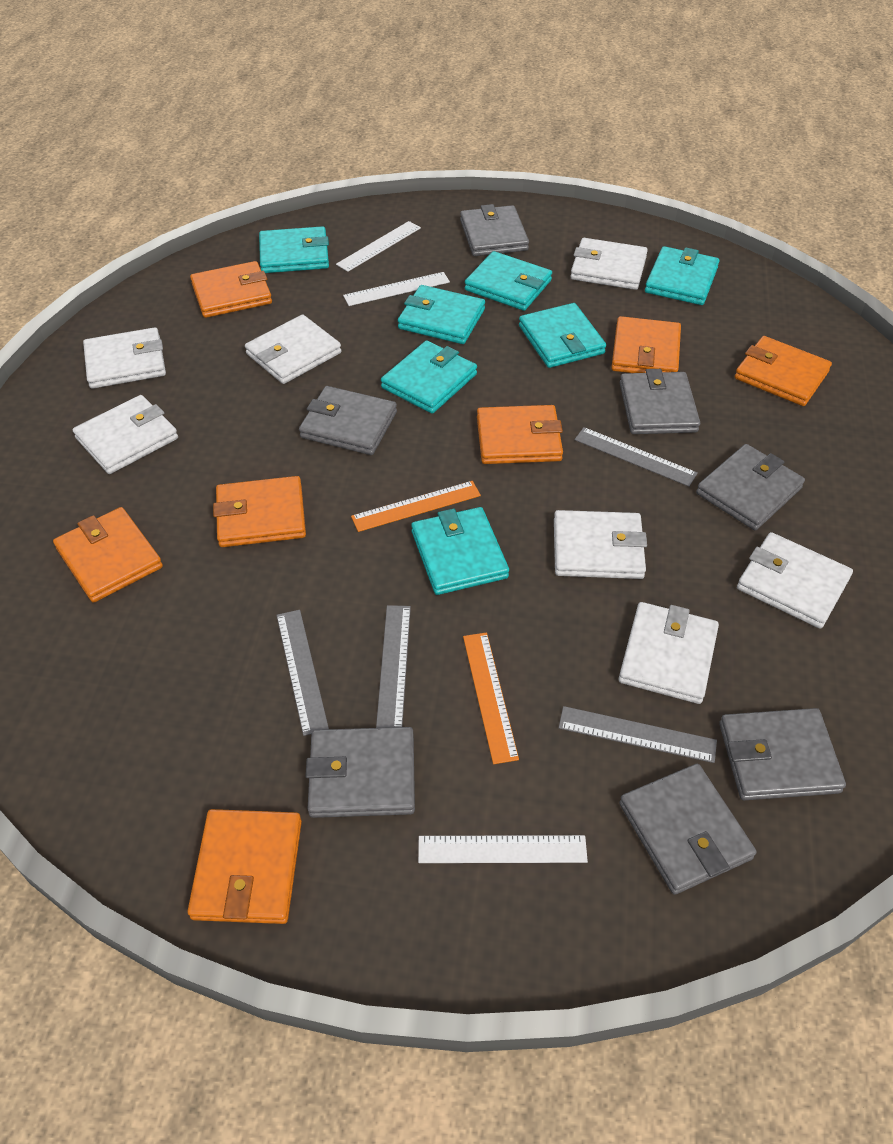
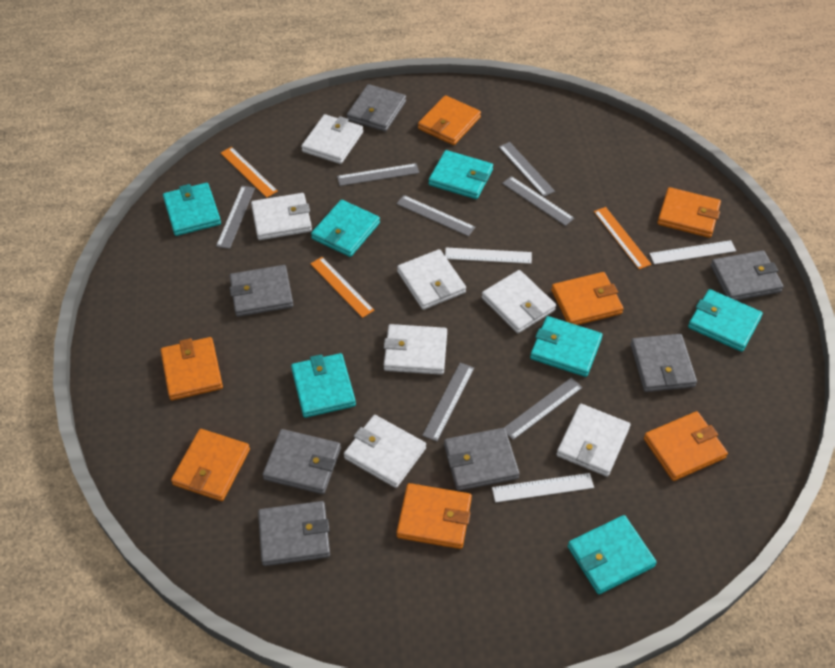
grey ruler: [276,610,329,736] [376,605,411,728] [559,706,717,763] [575,427,698,487] = 4 -> [216,186,255,249] [337,163,419,186] [396,195,475,236] [422,363,474,441] [499,142,555,197] [502,176,574,226] [504,378,582,440] = 7
orange ruler: [351,481,481,532] [463,632,519,764] = 2 -> [221,147,278,198] [310,257,374,318] [594,207,651,269] = 3

